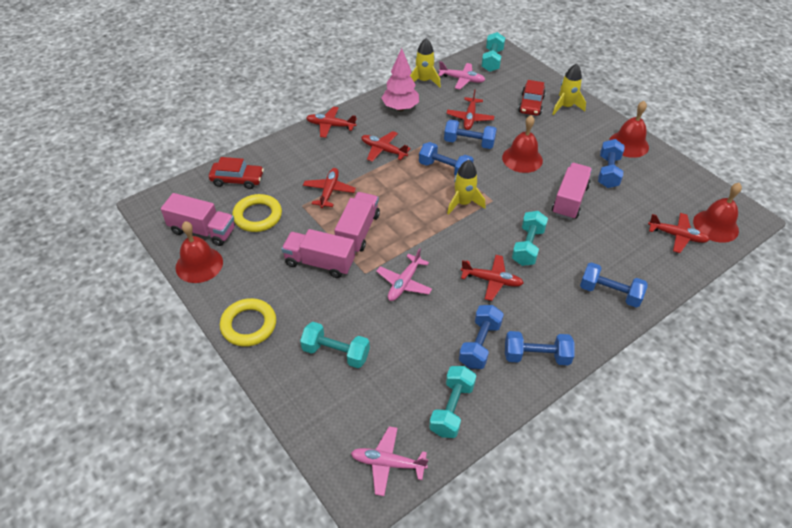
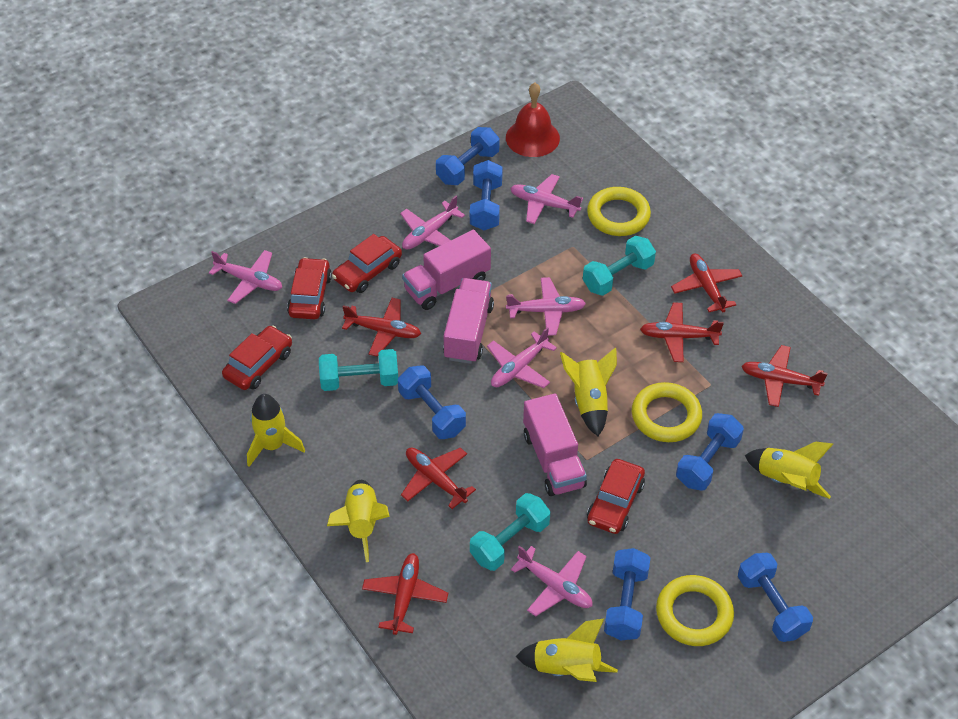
pink plane: [351,426,428,496] [376,248,432,301] [438,61,485,89] = 3 -> [209,250,282,304] [400,196,465,250] [487,327,557,388] [506,277,586,336] [510,174,583,224] [511,546,592,616] = 6
pink tree: [382,48,419,111] = 1 -> none = 0
pink truck: [161,193,235,246] [282,229,355,278] [334,192,380,254] [552,163,592,220] = 4 -> [402,229,491,310] [443,278,494,364] [523,393,587,496] = 3
red bell: [176,221,223,283] [502,115,543,173] [609,101,649,158] [693,183,742,243] = 4 -> [506,83,560,157] = 1
red car: [209,157,264,189] [518,80,546,116] = 2 -> [222,325,292,390] [287,257,332,319] [332,234,402,293] [587,459,645,534] = 4
turquoise dumbbell: [300,322,370,368] [429,366,476,438] [481,32,505,72] [512,211,548,266] = 4 -> [319,349,398,391] [470,493,550,571] [583,236,656,296] = 3
yellow ring: [220,298,276,347] [232,194,282,232] = 2 -> [587,187,651,236] [632,382,702,442] [656,575,734,646] = 3
yellow rocket: [410,38,441,87] [447,160,485,215] [553,63,586,115] = 3 -> [247,394,305,467] [327,480,390,562] [515,618,618,682] [560,347,617,436] [745,441,833,499] = 5

